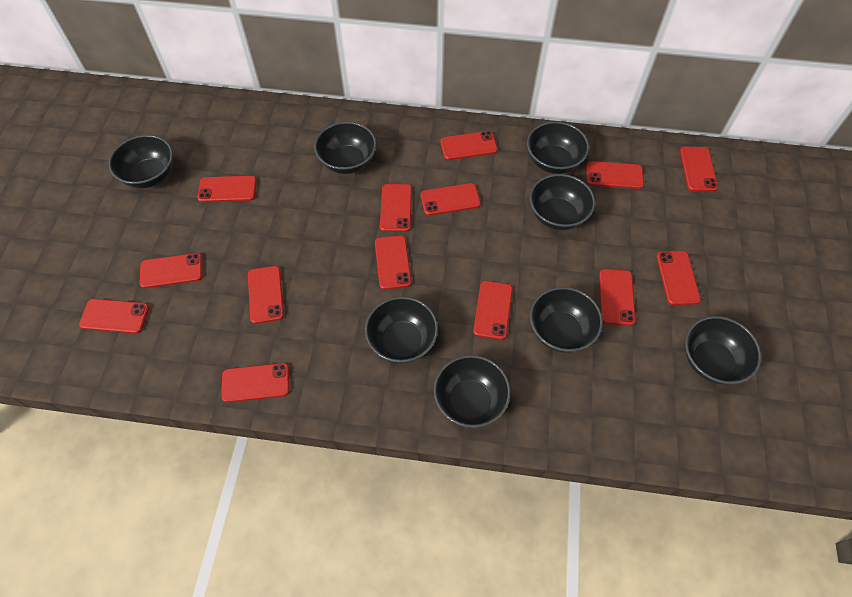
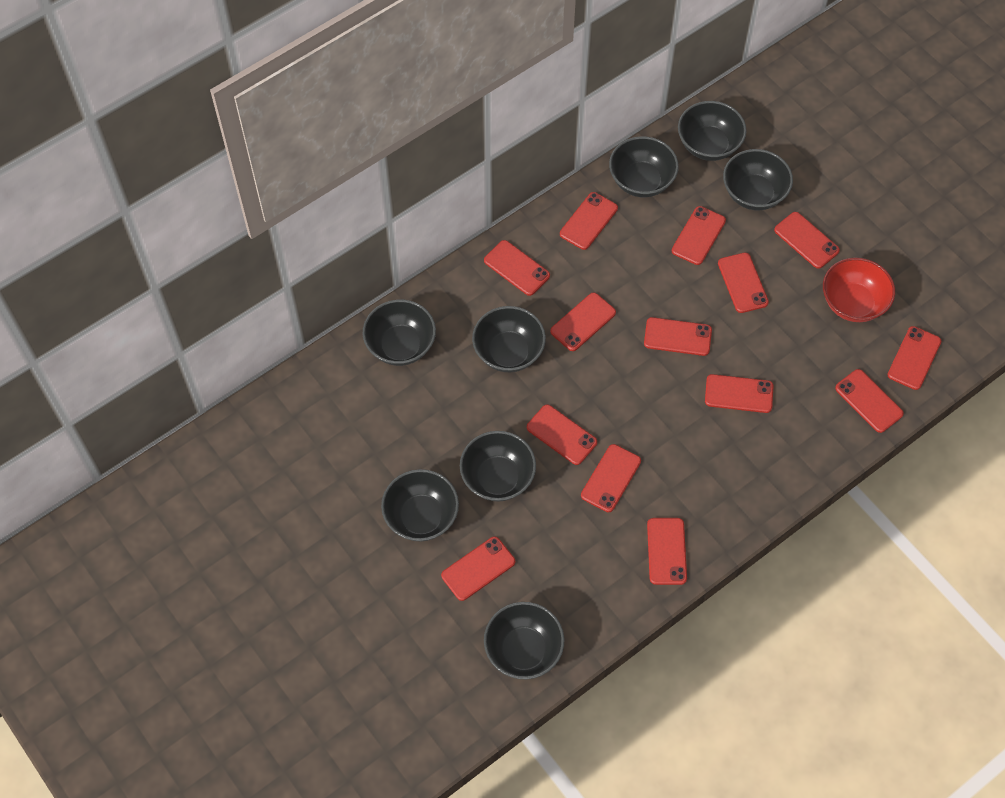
red bowl: none = 0 -> [823,258,895,322] = 1

